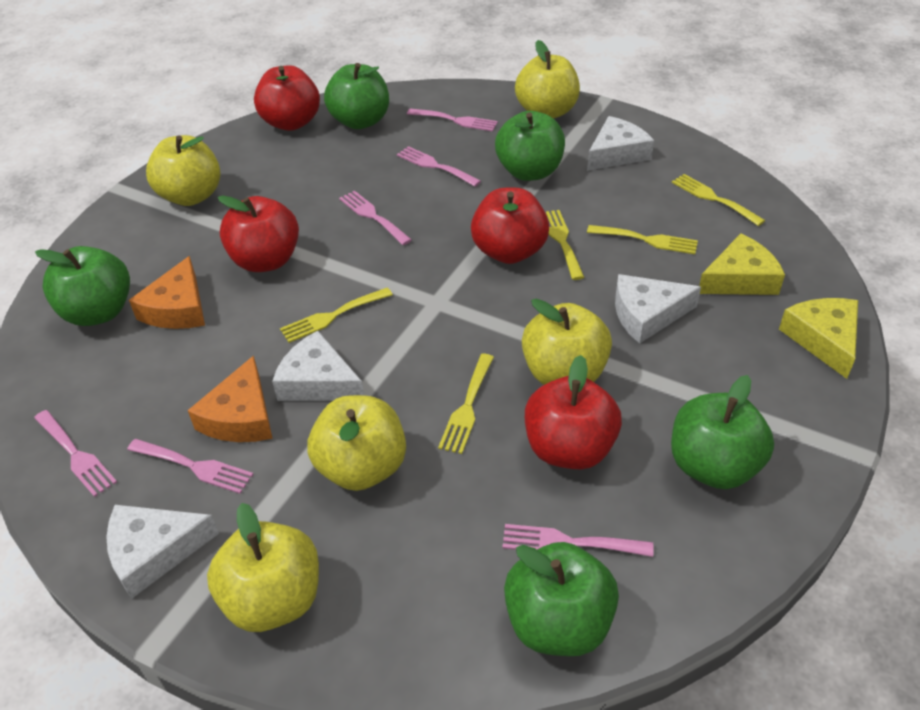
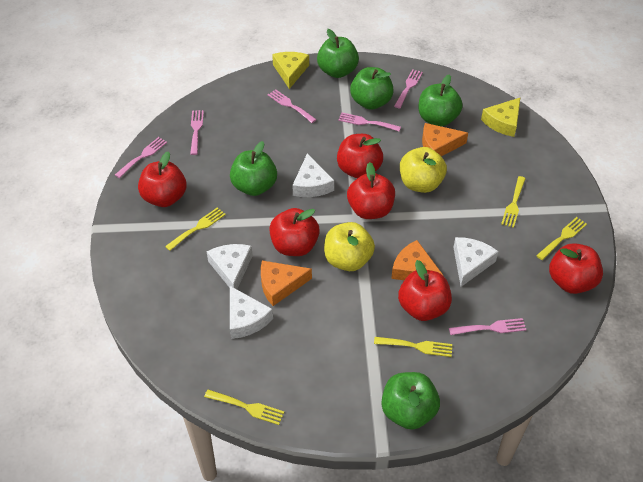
orange cheese: [129,256,205,329] [188,355,273,442] = 2 -> [261,261,312,306] [391,240,444,280] [422,123,468,156] = 3
red apple: [218,195,299,272] [254,65,320,131] [471,188,549,264] [525,355,622,469] = 4 -> [138,151,187,207] [269,208,320,256] [337,134,383,178] [347,162,395,219] [398,260,452,321] [549,243,603,294] = 6
yellow apple: [146,135,220,206] [207,503,319,632] [307,395,406,491] [515,40,580,118] [522,298,612,385] = 5 -> [324,222,375,271] [400,147,447,193] = 2

